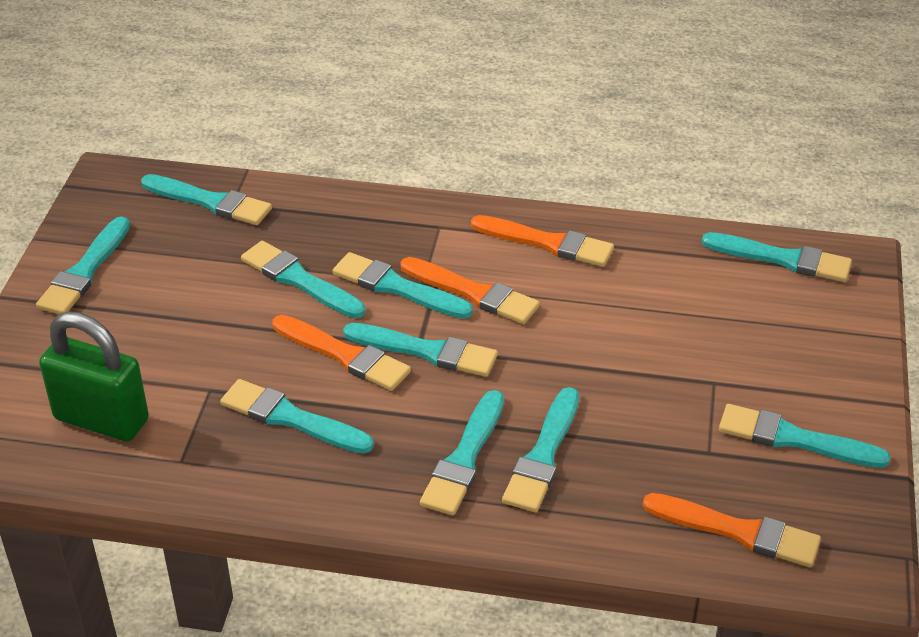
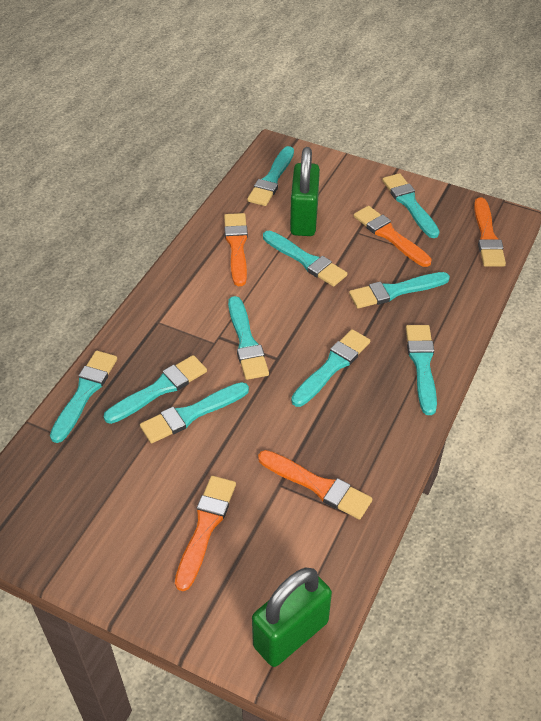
green padlock: [39,311,149,442] = 1 -> [252,567,332,667] [290,147,320,236] = 2
orange brush: [272,315,411,391] [401,257,540,324] [471,215,614,267] [643,493,821,567] = 4 -> [175,476,236,591] [224,213,248,286] [258,450,372,520] [354,206,432,267] [474,198,506,267] = 5

